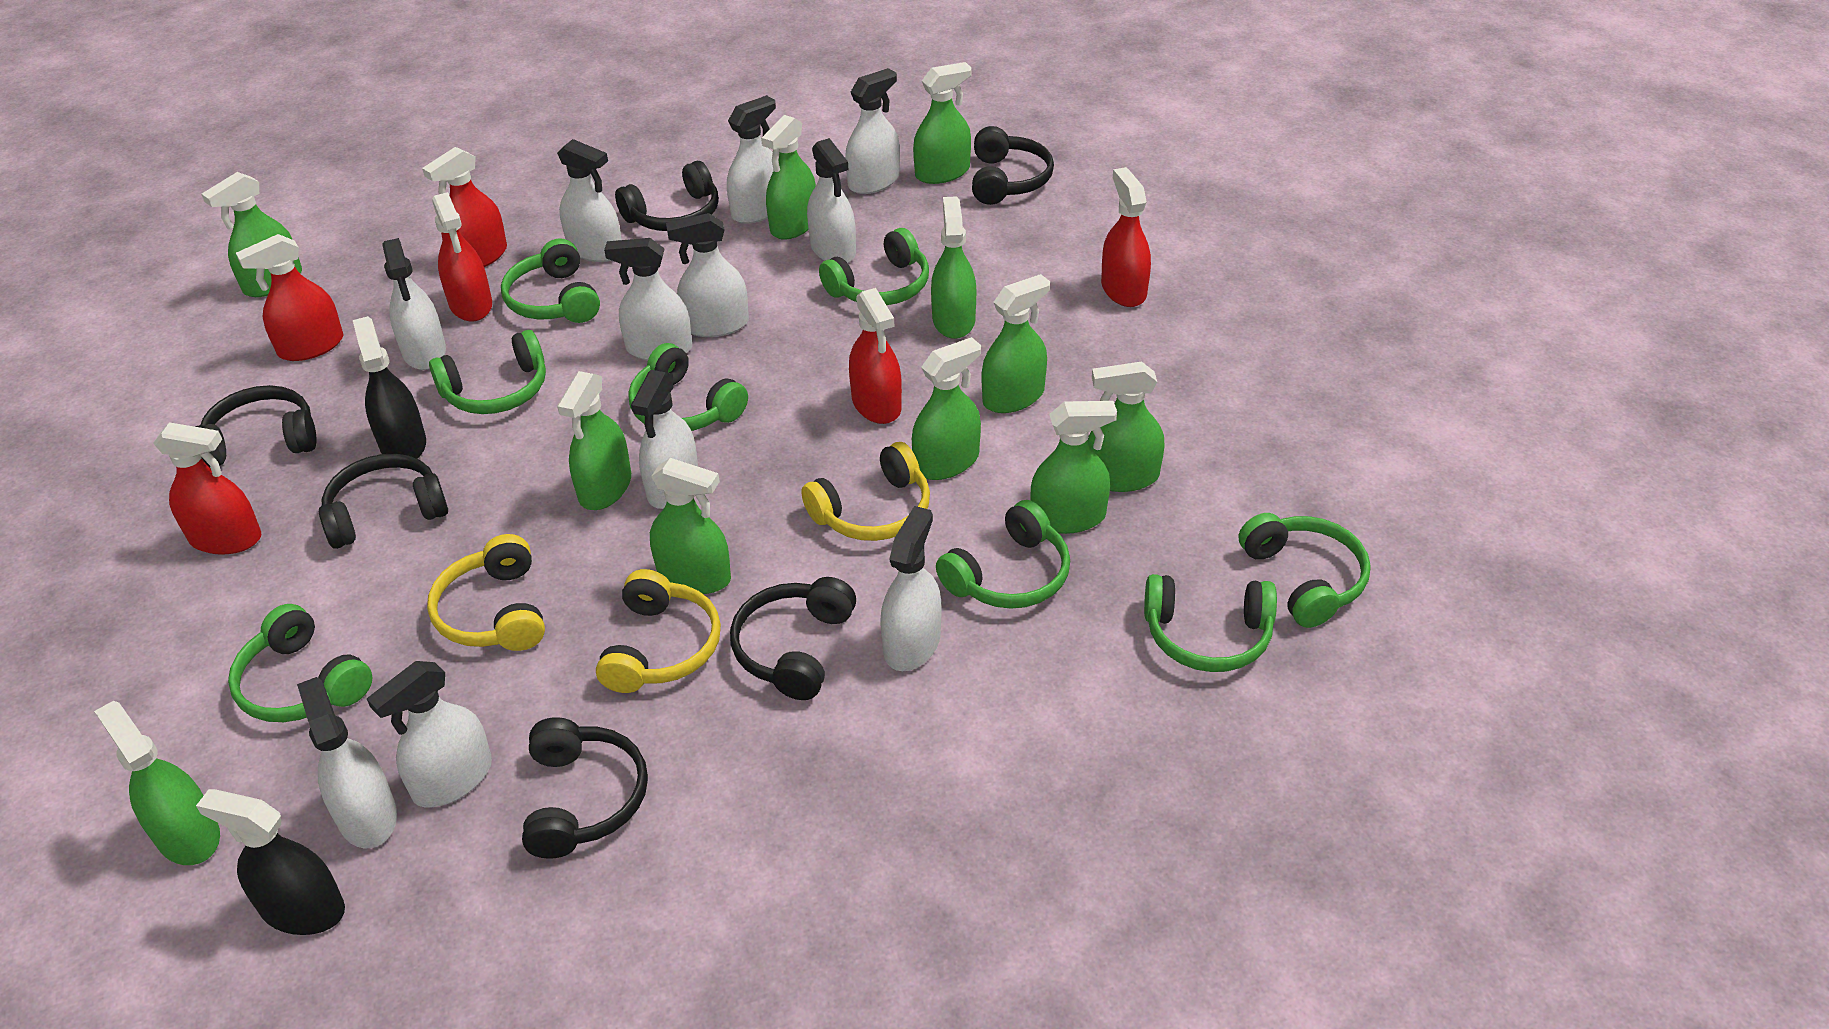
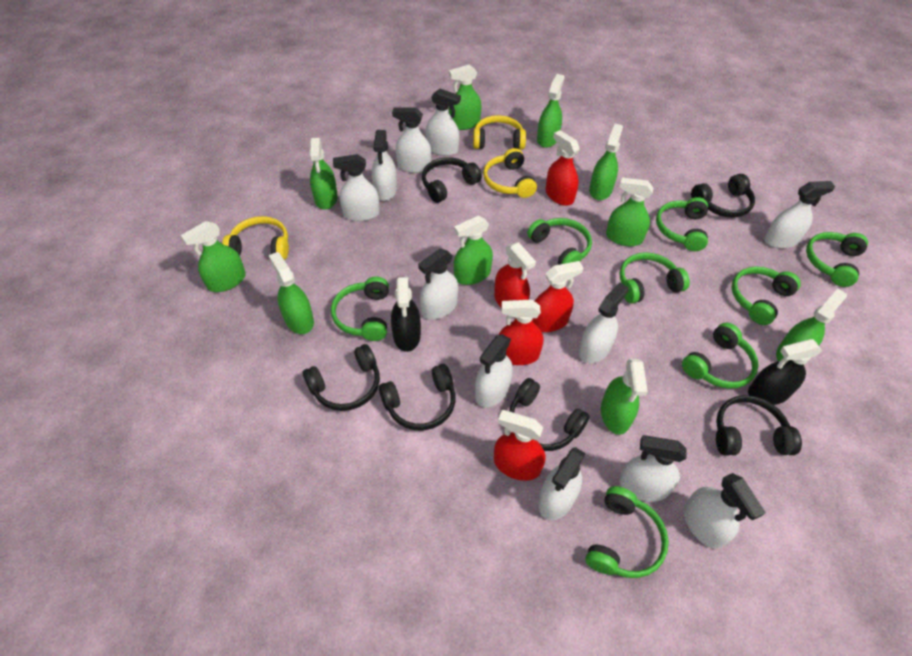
green spray bottle: [94,701,220,865] [201,172,302,297] [557,371,631,510] [650,458,731,594] [761,115,816,240] [912,337,981,480] [913,62,971,184] [931,196,976,339] [982,274,1050,413] [1031,401,1117,534] [1088,361,1164,492] = 11 -> [181,221,246,292] [269,252,314,334] [309,138,338,210] [449,64,482,130] [454,216,493,285] [537,74,565,148] [589,124,623,200] [601,359,648,435] [606,177,654,246] [776,288,847,361] = 10
red spray bottle: [153,422,261,555] [236,234,344,361] [422,147,507,267] [432,192,492,321] [849,288,902,424] [1101,167,1151,307] = 6 -> [494,242,536,307] [494,410,546,481] [499,299,543,365] [532,261,584,332] [545,130,580,206] = 5

